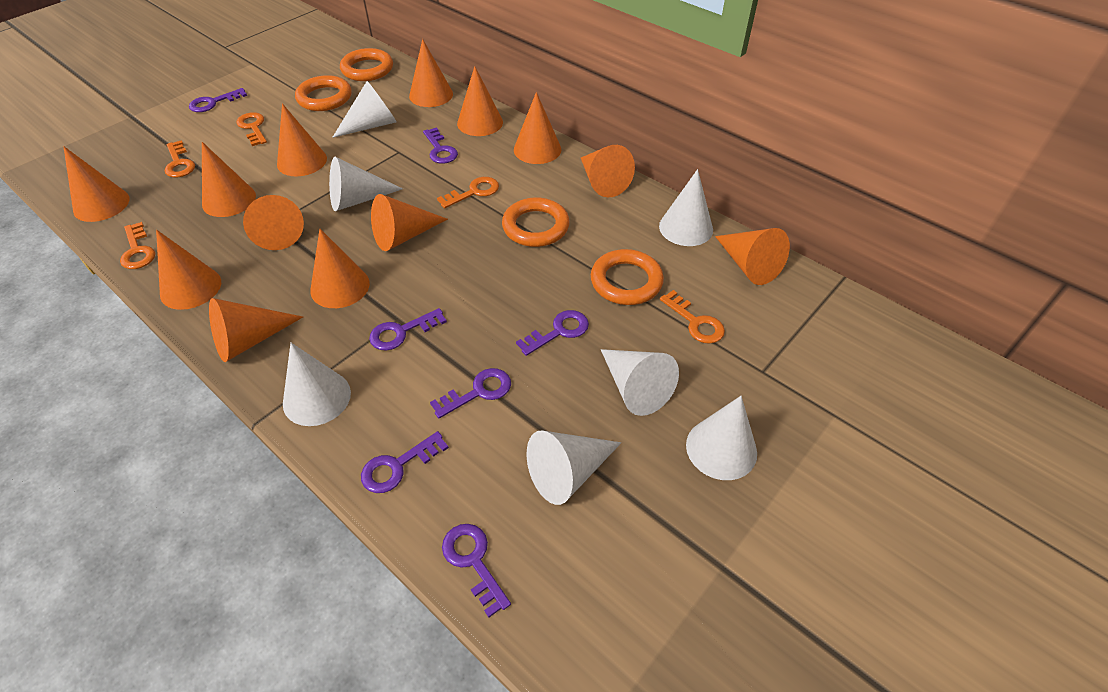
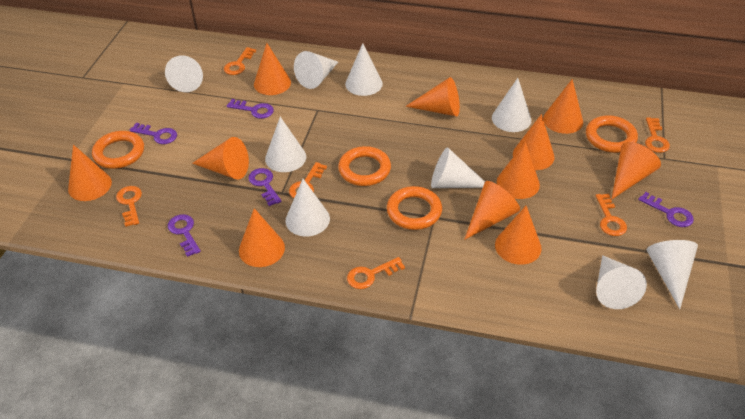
orange cone: [63,146,130,222] [156,230,221,310] [202,142,256,217] [209,298,303,362] [243,195,304,250] [277,103,327,176] [310,229,370,308] [371,194,448,251] [409,39,453,107] [457,66,503,136] [514,92,561,164] [581,145,635,197] [715,228,790,285] = 13 -> [68,145,112,201] [192,137,249,180] [239,208,285,267] [254,43,291,95] [405,77,460,116] [464,181,520,240] [495,206,542,265] [497,142,540,199] [513,114,555,170] [543,79,583,134] [611,142,661,200] = 11
orange key: [120,222,155,269] [165,140,195,177] [236,112,267,146] [437,177,499,208] [660,290,725,344] = 5 -> [116,186,142,227] [224,47,256,75] [289,162,327,198] [347,257,405,289] [595,194,627,236] [645,118,670,153] = 6
purple key: [189,88,247,112] [361,431,449,493] [369,308,447,351] [423,127,458,164] [430,368,511,418] [442,524,511,618] [516,310,589,356] = 7 -> [130,123,177,144] [168,214,201,257] [227,99,274,119] [248,168,282,206] [638,192,694,227] = 5
white cone: [283,343,351,426] [329,157,403,211] [332,81,397,138] [527,430,621,505] [601,349,679,416] [659,169,713,246] [686,396,757,480] = 7 -> [165,55,203,92] [265,117,306,172] [286,179,330,237] [294,51,338,89] [345,43,383,96] [431,147,485,188] [492,78,531,132] [596,255,647,309] [647,240,698,309] = 9

